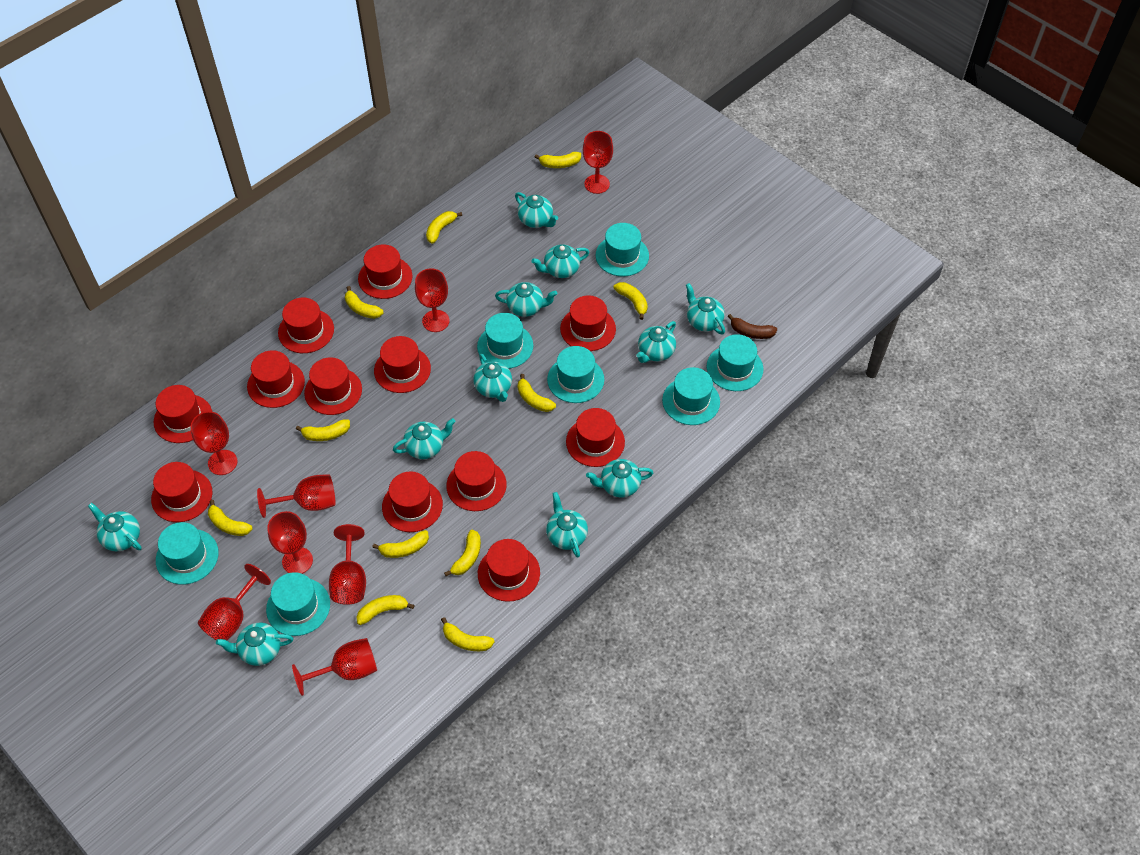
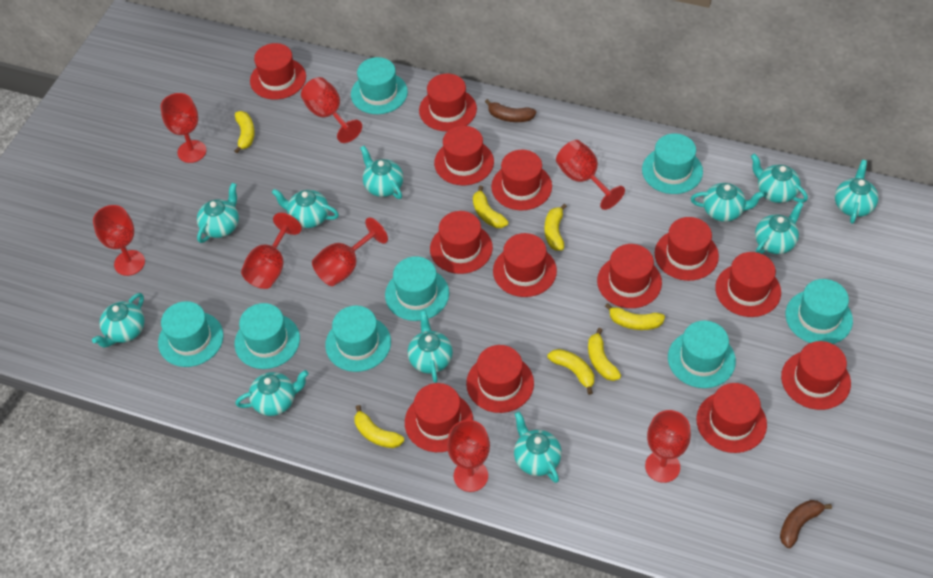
brown banana: [728,314,777,339] = 1 -> [485,99,536,122] [780,500,832,548] = 2
red hat: [151,462,212,522] [154,385,212,443] [247,350,305,408] [278,298,334,353] [304,357,362,415] [358,244,412,299] [374,336,431,393] [382,471,443,532] [446,451,507,511] [478,539,540,602] [560,295,616,351] [566,408,625,467] = 12 -> [250,43,306,99] [405,383,473,452] [419,74,477,131] [430,211,493,274] [434,126,494,185] [466,345,534,413] [491,150,552,210] [493,233,557,297] [597,244,662,308] [655,217,719,281] [696,383,767,453] [715,252,781,317] [781,341,851,410] = 13
turquoise hat: [156,522,219,585] [266,572,330,636] [477,313,533,369] [547,346,604,403] [596,223,649,277] [662,367,720,425] [707,334,763,391] = 7 -> [158,301,224,367] [235,303,300,369] [325,306,391,372] [351,57,408,114] [385,256,449,321] [642,134,703,194] [668,321,736,388] [785,279,853,344] = 8
yellow banana: [208,500,253,536] [296,419,350,441] [345,286,383,319] [357,595,415,625] [372,530,429,558] [426,211,462,244] [441,617,495,651] [444,529,481,576] [518,374,556,412] [535,152,581,168] [614,282,648,320] = 11 -> [235,111,255,153] [354,405,404,448] [473,186,509,228] [545,204,567,251] [548,349,594,395] [588,328,621,381] [605,303,665,330] = 7

